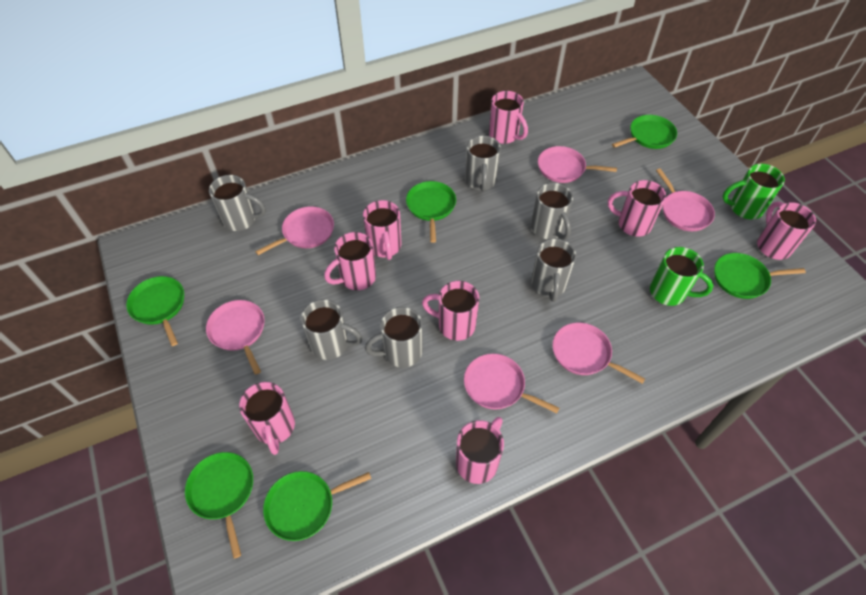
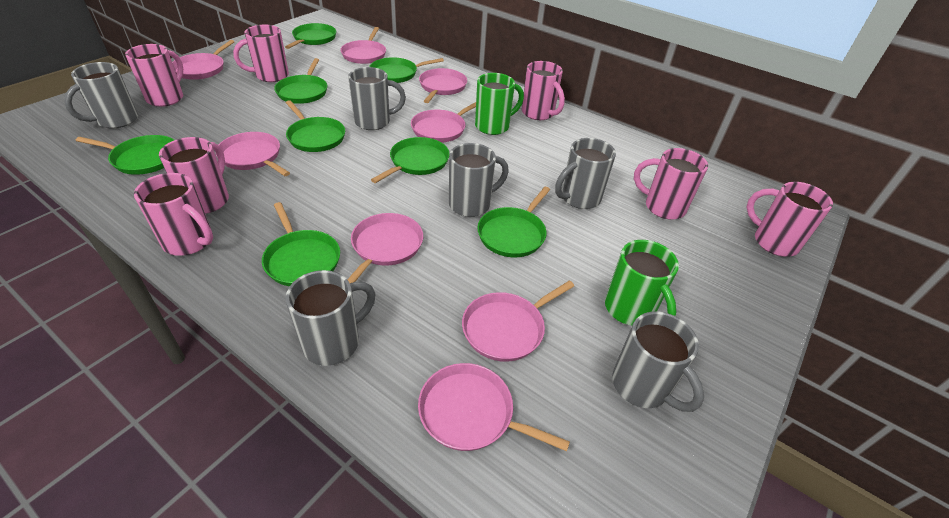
green pan: [126,276,184,346] [185,452,253,559] [263,471,371,541] [406,181,456,243] [612,115,677,149] [714,253,806,299] = 6 -> [76,135,174,175] [262,202,340,286] [274,58,327,104] [285,23,336,49] [286,100,345,152] [369,57,444,83] [371,137,450,183] [477,187,550,257] = 8
pink mug: [239,382,295,455] [324,232,376,290] [363,200,401,260] [422,281,479,341] [456,417,504,484] [489,91,528,144] [608,180,666,237] [757,201,816,260] = 8 -> [125,44,183,107] [134,173,213,255] [159,137,229,214] [233,25,289,82] [522,61,565,120] [634,148,708,220] [747,182,833,257] = 7
pink pan: [206,300,265,375] [255,206,334,255] [464,354,559,413] [538,146,617,183] [552,322,645,384] [656,168,715,231] = 6 -> [172,40,234,80] [216,132,290,176] [340,27,386,64] [347,213,423,283] [411,102,476,143] [418,363,570,451] [419,68,467,103] [462,280,574,362] = 8

